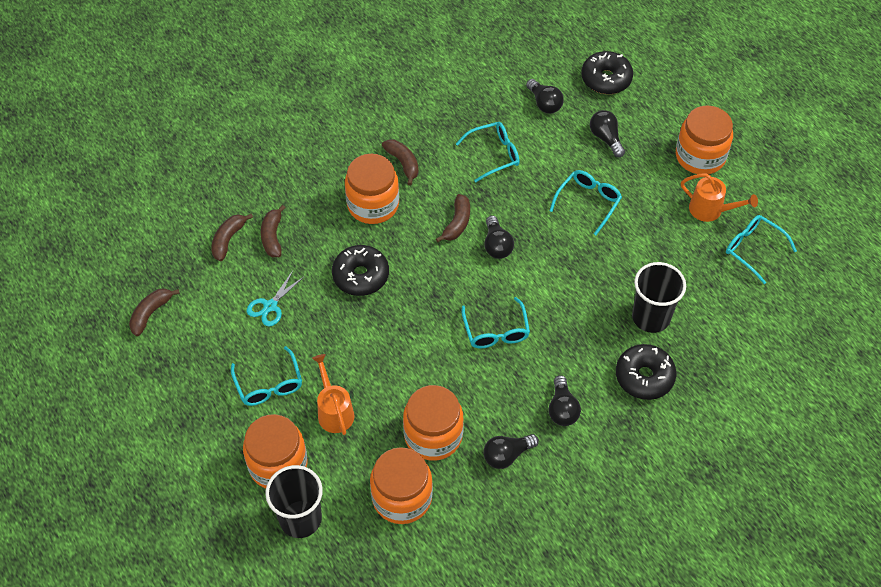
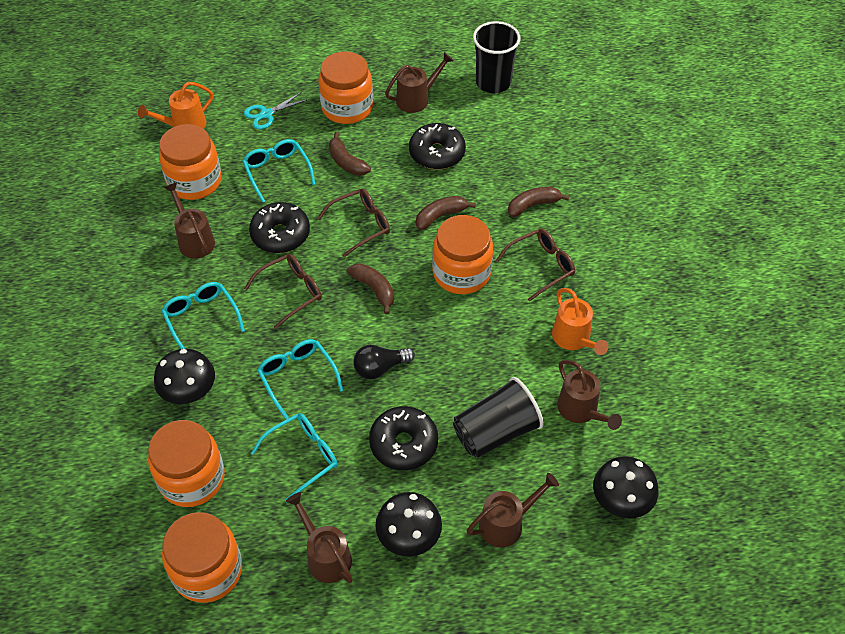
black light bulb: [483,434,539,469] [484,216,514,259] [526,79,564,114] [548,375,581,426] [590,110,625,157] = 5 -> [353,345,415,380] = 1
black mushroom: none = 0 -> [154,349,215,404] [375,492,442,557] [593,456,659,519] = 3
brown banana: [129,288,180,336] [211,213,253,261] [261,205,286,257] [382,139,419,185] [436,194,470,242] = 5 -> [329,132,371,176] [347,263,394,314] [416,196,476,230] [508,187,569,217] = 4
brown glasses: none = 0 -> [244,254,322,329] [317,188,390,258] [496,229,575,301] = 3
brown watering can: none = 0 -> [164,182,215,258] [286,492,353,583] [385,52,454,113] [467,473,559,547] [557,360,622,430] = 5
turquoise glasses: [231,346,302,406] [456,122,520,182] [461,297,530,348] [549,170,622,235] [726,215,797,284] = 5 -> [161,282,245,349] [242,139,316,203] [251,413,338,502] [257,339,344,419] = 4

